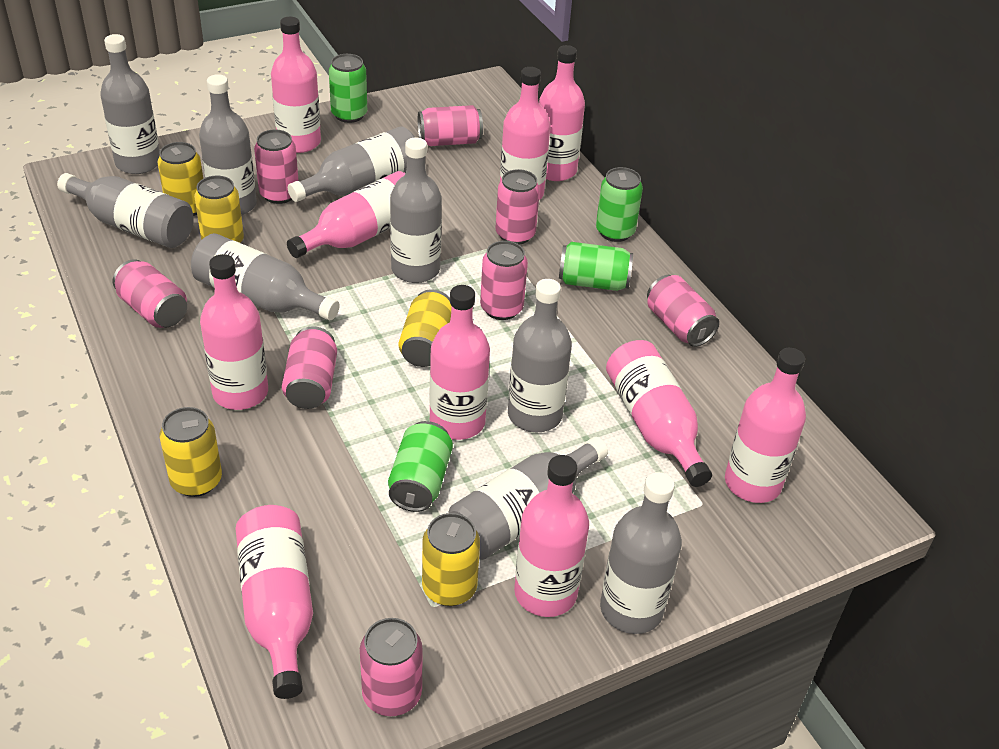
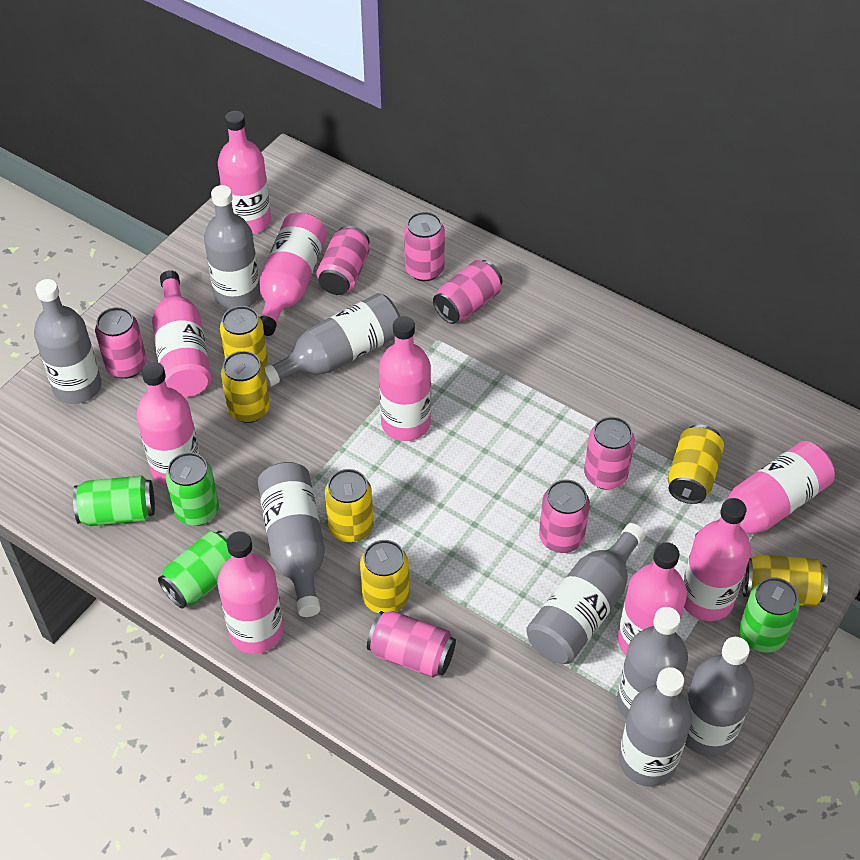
grey bottle: [57,173,194,248] [100,34,160,174] [191,233,340,320] [199,74,257,215] [288,126,415,202] [390,138,442,283] [449,437,608,560] [508,279,572,432] [600,472,682,634] = 9 -> [34,279,102,404] [204,185,260,309] [257,462,325,617] [265,293,400,387] [526,523,645,664] [617,607,688,720] [619,667,692,787] [685,637,755,757] = 8
pink bottle: [200,254,268,410] [235,505,313,699] [271,17,321,153] [287,171,406,258] [429,285,490,440] [500,67,551,200] [514,455,589,617] [539,45,585,181] [606,340,712,487] [725,348,806,503] = 10 -> [136,362,200,486] [152,270,211,397] [217,531,284,654] [218,111,271,234] [259,213,327,336] [379,316,431,441] [618,542,687,655] [683,498,751,621] [695,441,835,536] = 9
pink can: [113,259,187,328] [254,129,299,204] [282,326,337,409] [360,618,423,716] [418,105,483,146] [480,241,528,320] [495,169,540,244] [647,275,719,347] = 8 -> [95,307,147,379] [316,226,369,295] [367,611,456,677] [404,212,445,281] [433,260,502,324] [539,479,590,553] [584,417,635,489] = 7
yellow can: [157,142,203,216] [159,407,222,497] [194,176,244,243] [399,289,451,367] [422,513,480,606] = 5 -> [220,306,268,367] [221,351,270,423] [325,469,374,542] [360,540,409,613] [668,425,724,504] [742,554,828,607] = 6

